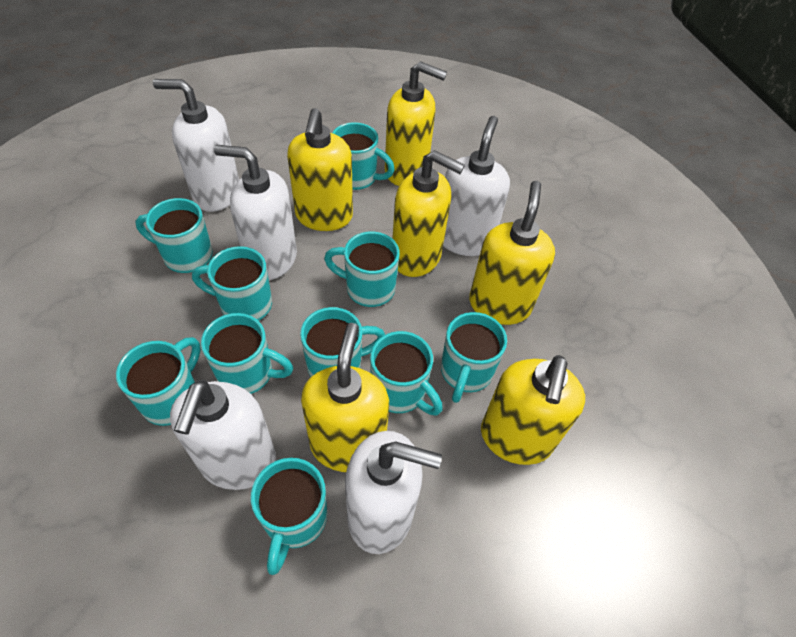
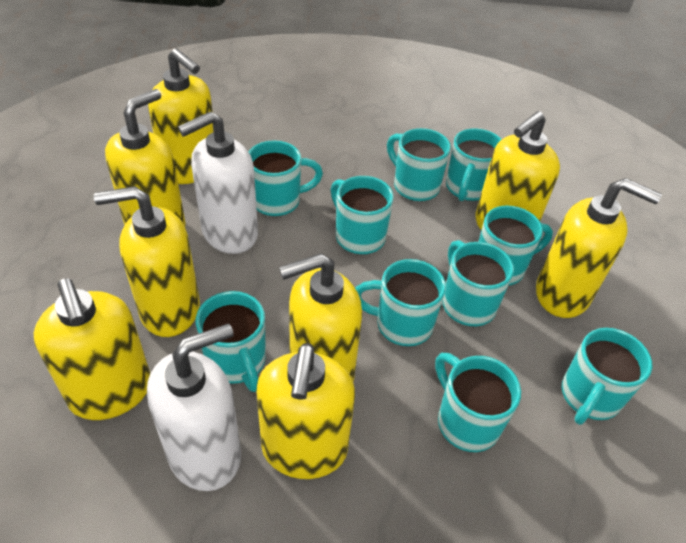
white soap dispenser: [153,79,239,212] [170,379,276,490] [214,145,297,280] [345,431,442,554] [443,116,510,256] = 5 -> [147,323,241,491] [178,111,258,254] = 2
yellow soap dispenser: [287,108,353,231] [301,323,389,472] [385,61,447,186] [392,150,465,277] [469,181,555,325] [481,355,585,465] = 6 -> [34,278,150,420] [94,186,200,337] [105,89,186,226] [148,48,214,184] [256,343,355,479] [279,253,362,381] [476,111,560,230] [536,178,662,318] = 8

